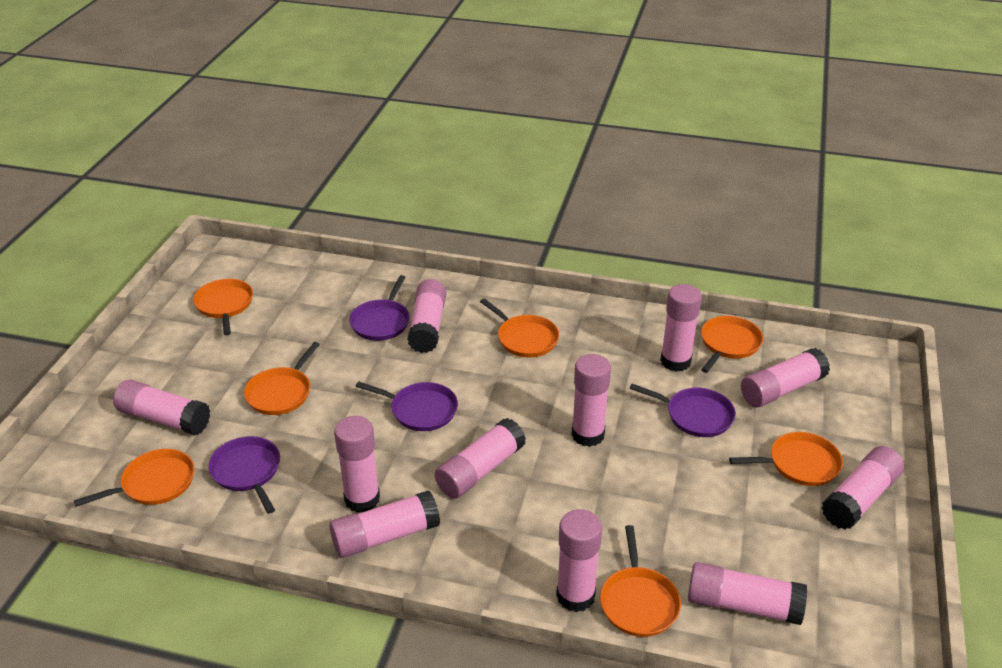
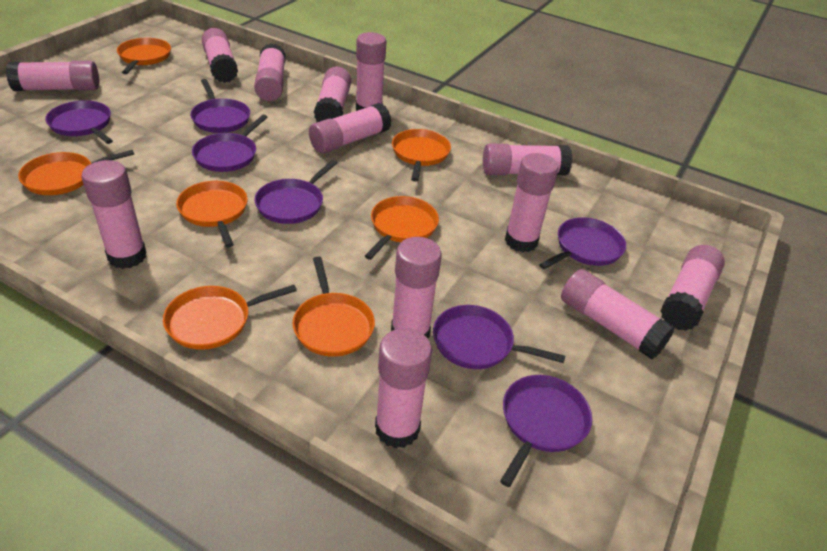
pink glue stick: [113,380,210,435] [329,491,440,558] [334,416,380,513] [407,279,446,353] [435,418,526,499] [556,509,602,612] [571,354,611,447] [660,284,702,372] [688,562,807,625] [741,348,830,407] [822,446,904,530] = 11 -> [6,61,99,91] [82,160,147,269] [202,28,238,83] [254,43,286,101] [309,103,392,154] [314,66,351,122] [356,32,386,111] [375,328,432,448] [391,237,442,338] [483,143,572,175] [505,153,558,252] [561,269,675,359] [660,245,725,331] = 13
purple pan: [208,436,280,514] [349,275,410,341] [356,381,458,431] [630,384,736,437] = 4 -> [45,100,113,144] [190,79,250,133] [192,115,268,172] [254,160,337,224] [433,305,565,369] [500,375,592,487] [539,217,626,269] = 7

